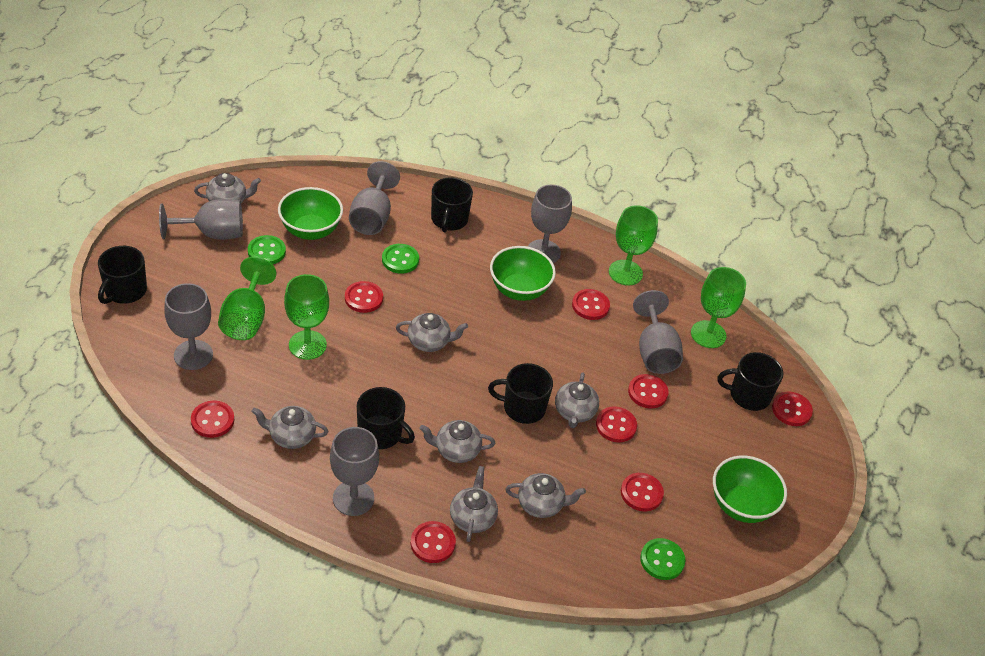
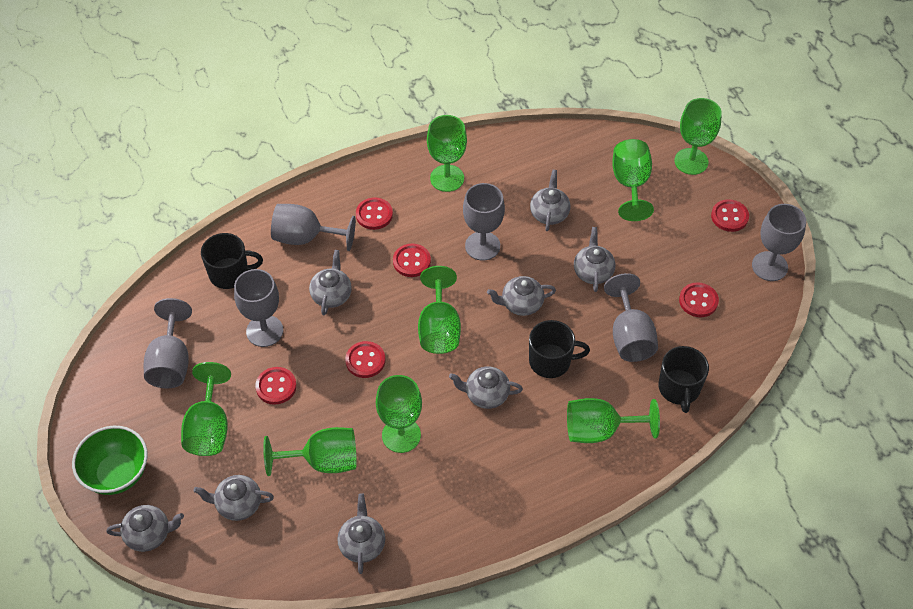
black mug: [98,246,147,304] [357,387,415,449] [431,177,473,232] [488,363,553,424] [718,352,783,411] = 5 -> [201,233,263,289] [529,320,590,378] [659,346,709,413] = 3
green bowl: [278,187,343,240] [490,246,556,301] [713,456,787,523] = 3 -> [72,426,148,495] = 1
green button: [248,235,286,264] [382,244,419,273] [640,538,685,580] = 3 -> none = 0
green goblet: [218,257,277,340] [284,274,329,360] [609,205,658,286] [691,267,746,348] = 4 -> [181,362,231,456] [263,427,357,476] [376,375,422,453] [418,266,461,354] [427,115,467,192] [567,398,660,443] [612,139,654,221] [674,98,722,175] = 8
grey teapot: [194,173,261,203] [251,406,329,449] [396,313,468,352] [419,420,495,463] [450,466,498,542] [505,473,586,518] [555,372,599,428] = 7 -> [107,505,184,552] [193,475,274,521] [309,250,352,315] [337,493,385,574] [449,367,523,409] [487,276,556,316] [530,170,570,231] [574,227,615,292] = 8
red button: [191,401,234,438] [345,281,383,313] [411,521,456,563] [572,289,610,320] [596,406,637,442] [621,473,664,511] [628,374,669,409] [772,392,813,426] = 8 -> [255,367,297,405] [345,341,385,378] [356,197,393,230] [393,244,431,277] [679,282,719,317] [711,199,749,232] = 6

